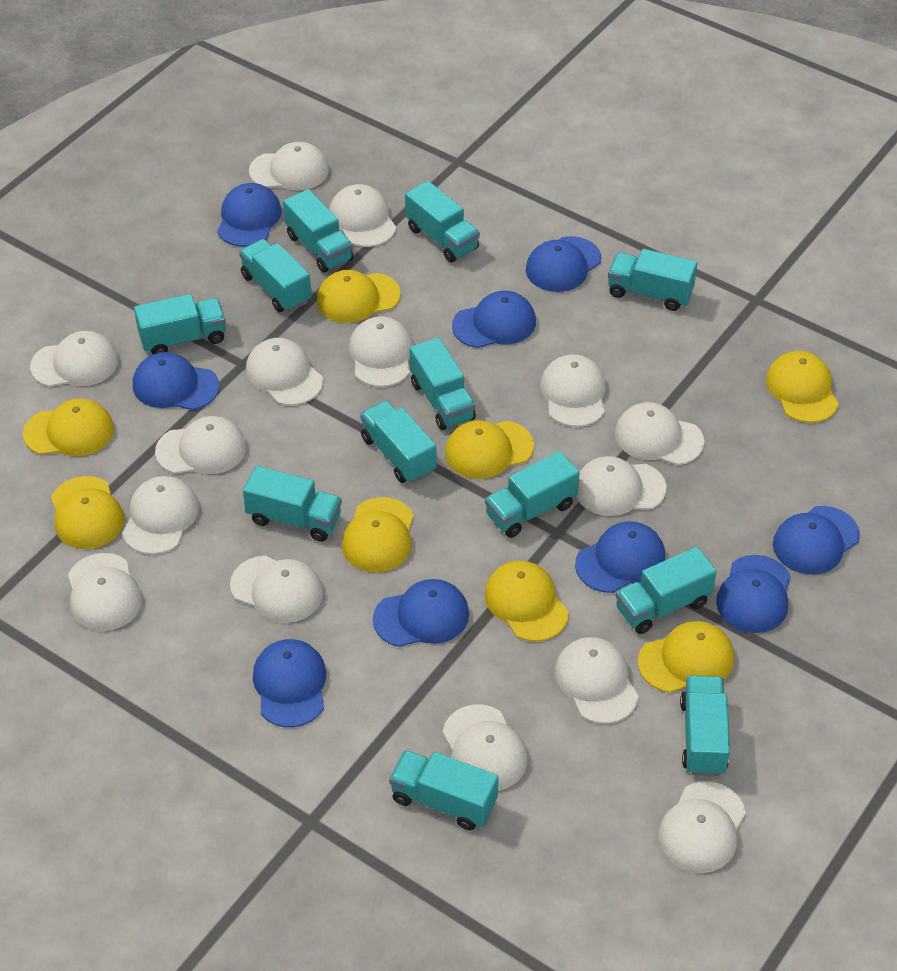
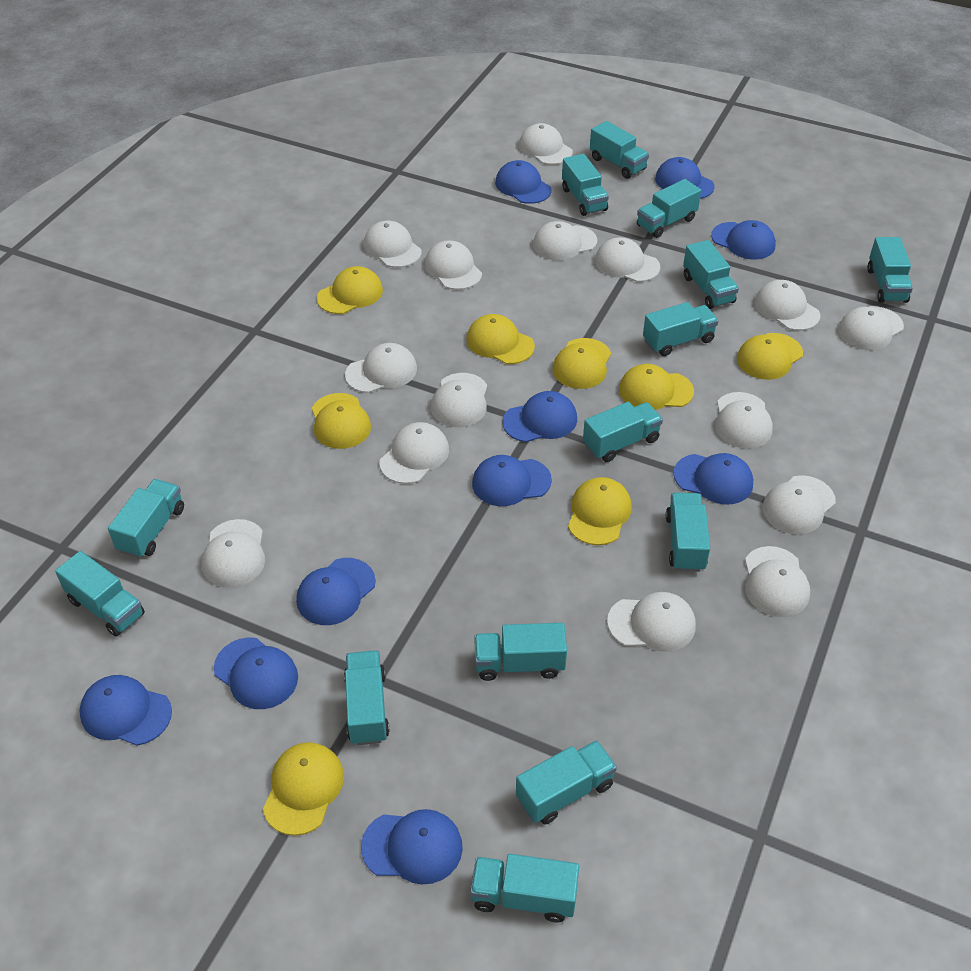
blue cap: [133,352,220,410] [217,183,282,247] [253,639,326,727] [373,579,469,647] [452,291,536,348] [526,236,601,292] [575,521,665,593] [716,555,791,633] [773,506,860,575] = 9 -> [79,675,172,746] [214,637,298,709] [296,558,376,625] [361,809,463,884] [472,455,552,506] [495,160,552,204] [502,391,577,442] [655,157,715,199] [673,453,753,505] [711,220,776,260] = 10
turquoise truck: [134,294,226,354] [239,239,311,312] [243,466,342,542] [283,189,353,273] [360,401,436,484] [389,750,498,830] [405,181,480,263] [410,337,476,430] [485,451,580,538] [608,249,697,311] [616,547,717,634] [680,675,730,776] = 12 -> [55,551,145,637] [108,479,184,558] [344,650,390,745] [470,854,579,923] [474,623,567,681] [516,740,617,825] [562,154,609,216] [583,402,663,462] [590,121,649,179] [637,179,701,238] [643,302,718,356] [666,493,710,572] [683,240,739,309] [867,237,913,303] = 14

